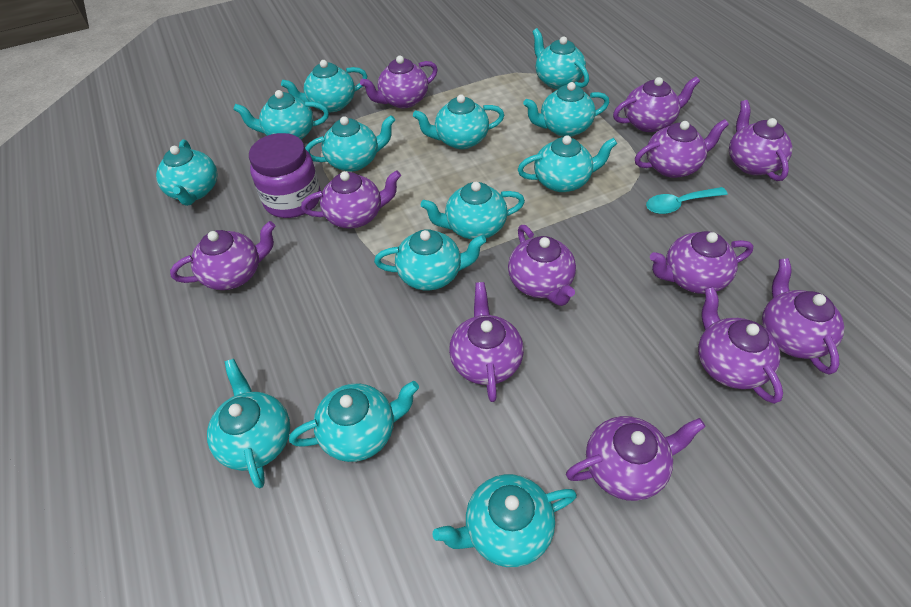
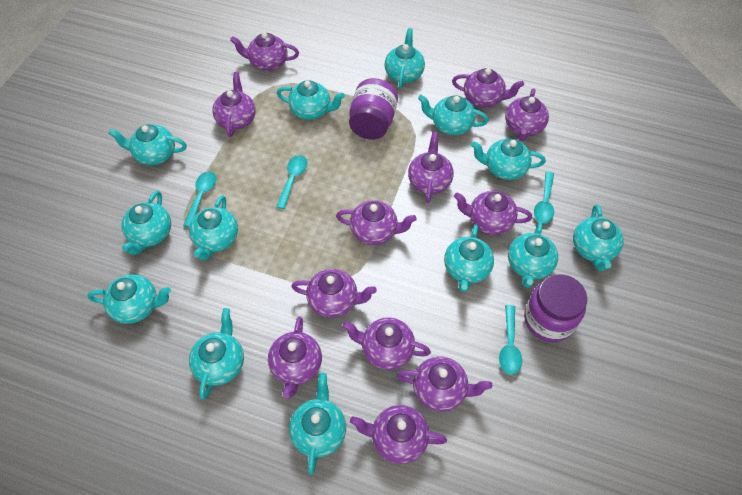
purple jar: [249,133,321,218] = 1 -> [349,78,398,139] [524,274,587,342] = 2
turquoise spoon: [646,187,728,214] = 1 -> [183,171,216,227] [276,155,307,209] [499,305,522,375] [534,171,554,223] = 4

